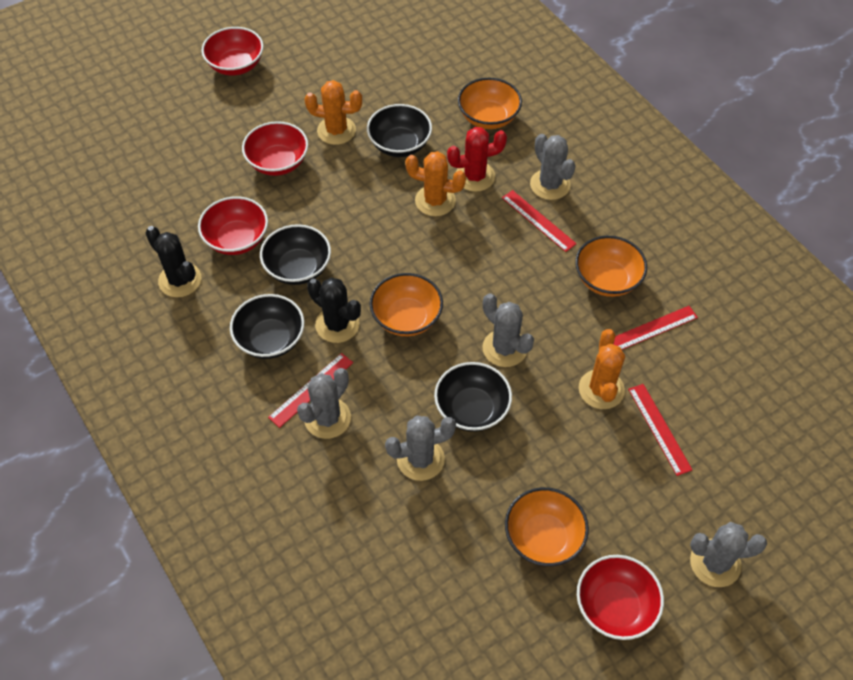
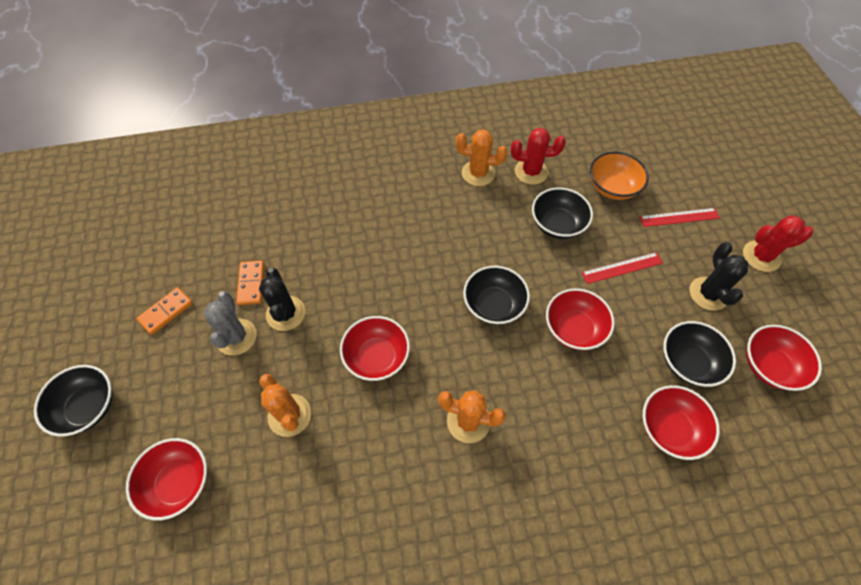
grey cactus: [297,368,351,439] [385,416,456,481] [482,293,534,367] [530,134,576,200] [690,522,767,587] = 5 -> [203,291,257,356] = 1
orange bowl: [370,273,443,336] [458,78,522,129] [505,487,589,566] [575,236,647,297] = 4 -> [590,152,649,200] = 1
orange domino: none = 0 -> [136,287,193,335] [236,260,264,305] = 2
red bowl: [198,196,268,255] [201,27,264,76] [242,121,308,176] [577,555,664,640] = 4 -> [126,438,207,521] [340,316,410,381] [546,288,615,350] [642,385,720,460] [746,325,822,391] = 5
red cactus: [447,127,507,192] = 1 -> [511,128,566,185] [743,215,813,272] = 2
red ruler: [268,353,353,428] [502,190,577,252] [614,306,698,350] [628,384,692,476] = 4 -> [582,252,663,284] [640,208,720,227] = 2

